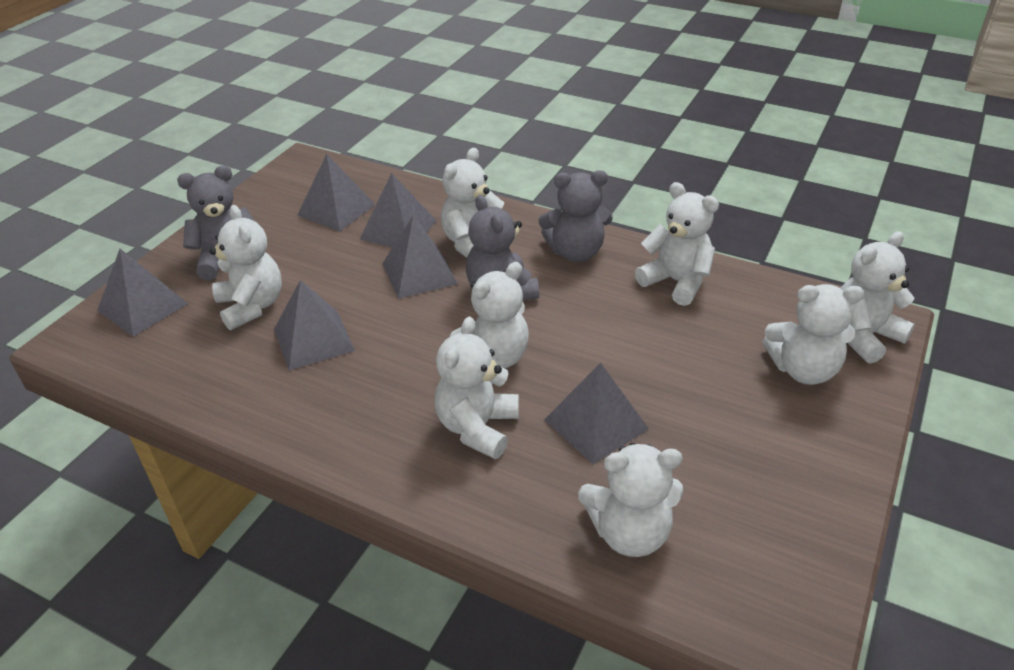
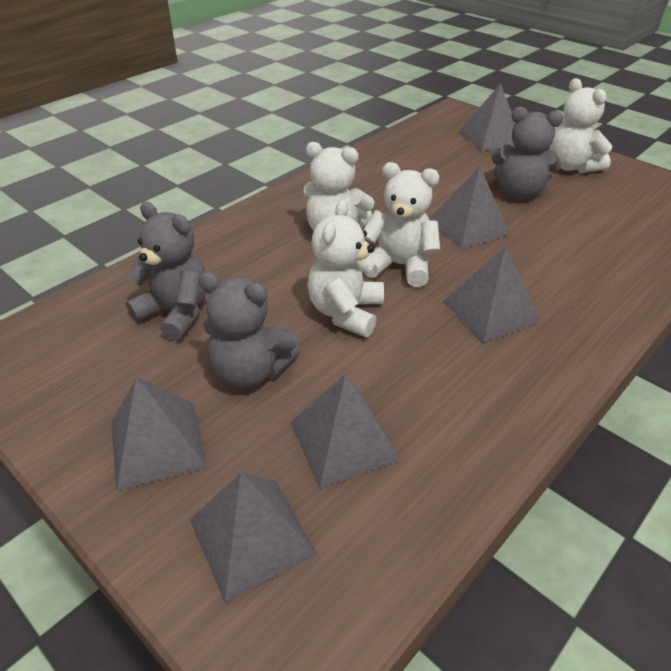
white teddy bear: [210,205,282,330] [435,317,519,459] [441,148,504,258] [450,262,529,368] [578,443,683,557] [635,182,719,306] [763,284,864,385] [841,232,915,364] = 8 -> [303,142,374,231] [307,199,384,337] [363,162,440,287] [550,78,612,173] = 4

